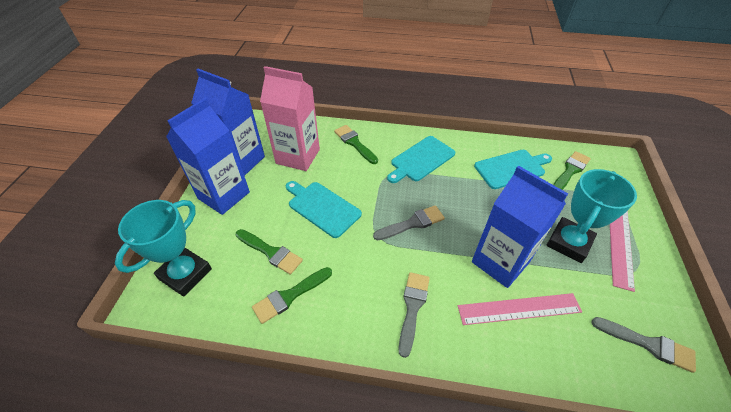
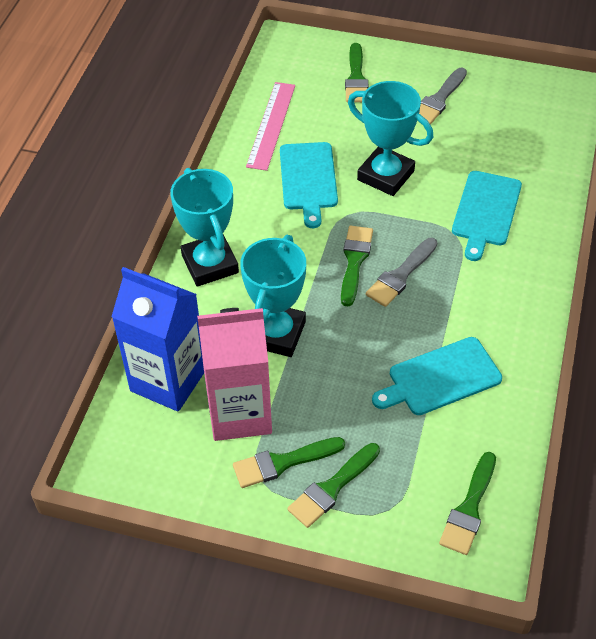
blue carton: [166,98,250,215] [191,69,265,176] [472,165,568,288] = 3 -> [112,267,204,412] = 1
green brush: [236,229,303,275] [252,267,332,324] [334,125,378,164] [553,151,591,190] = 4 -> [233,437,345,488] [287,443,380,528] [341,226,373,307] [345,43,368,102] [439,452,496,555] = 5
grey brush: [373,205,445,241] [399,272,430,358] [592,317,696,373] = 3 -> [366,238,437,307] [419,68,467,124] = 2
pink ruler: [458,293,582,325] [610,211,635,292] = 2 -> [246,82,295,171] = 1
turquoise trophy: [115,200,212,297] [547,169,637,263] = 2 -> [170,168,239,287] [240,235,306,357] [348,81,434,196] = 3

